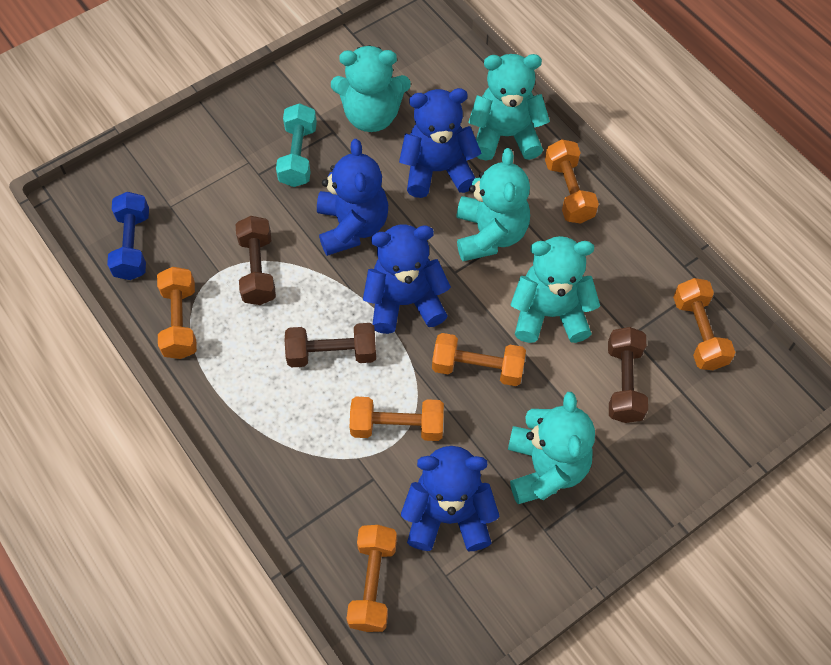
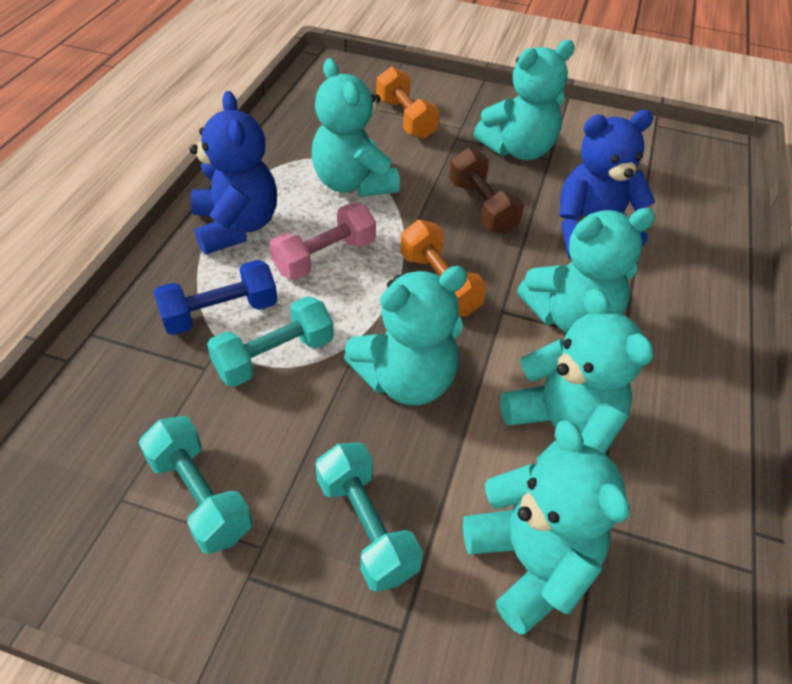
blue teddy bear: [317,139,388,256] [363,225,451,334] [399,88,481,198] [401,446,499,551] = 4 -> [190,91,277,254] [560,110,655,259] = 2
brown dumbbell: [236,216,276,305] [285,323,376,368] [608,327,648,423] = 3 -> [449,148,524,234] = 1
orange dumbbell: [157,267,197,359] [346,525,397,632] [350,397,444,441] [432,333,526,386] [545,139,599,224] [673,278,735,370] = 6 -> [376,66,440,139] [400,220,486,317] = 2
pink dumbbell: none = 0 -> [270,203,376,280] = 1
turquoise dumbbell: [276,103,317,187] = 1 -> [139,416,253,554] [207,296,334,387] [316,442,423,592] = 3
turquoise teddy bear: [331,45,411,132] [456,148,530,261] [468,54,550,160] [508,392,595,504] [510,236,600,343] = 5 -> [312,58,400,197] [344,266,467,405] [463,420,630,635] [474,40,575,160] [500,288,653,463] [517,208,656,333] = 6

